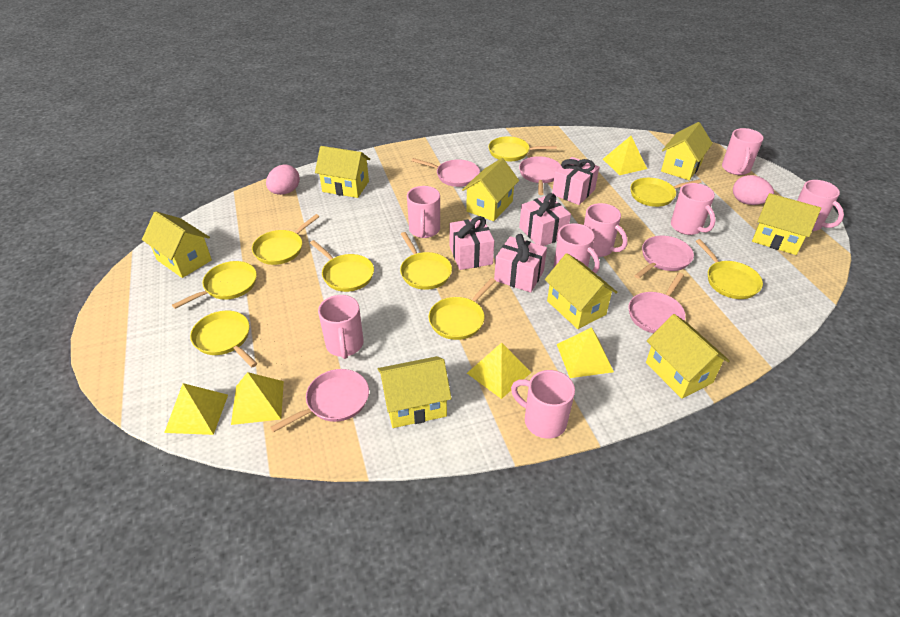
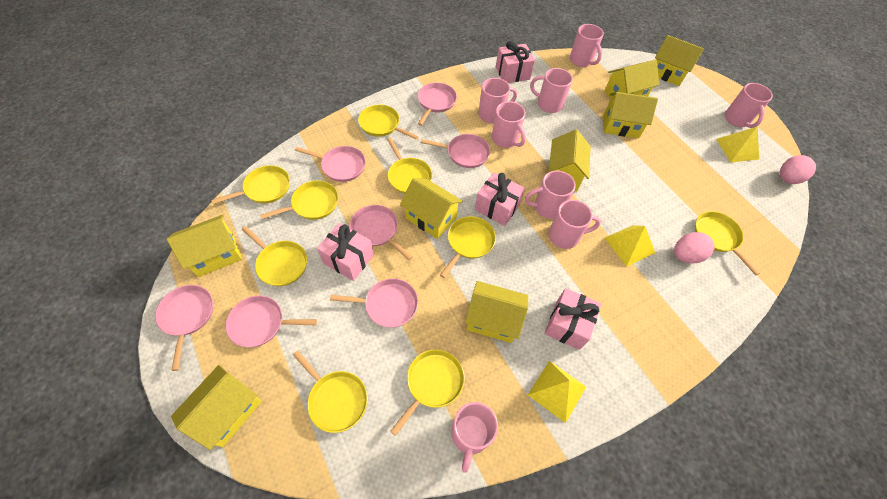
pink pan: [270,369,369,432] [412,158,480,187] [519,156,561,195] [628,272,686,333] [634,236,694,279] = 5 -> [155,285,213,371] [226,295,317,347] [295,146,366,182] [330,278,418,328] [350,205,413,260] [418,83,457,126] [421,134,490,168] = 7
yellow pyramid: [164,383,228,435] [231,372,284,425] [467,342,532,399] [557,327,614,378] [603,136,647,175] = 5 -> [528,361,586,423] [605,225,655,267] [716,127,759,162] = 3

